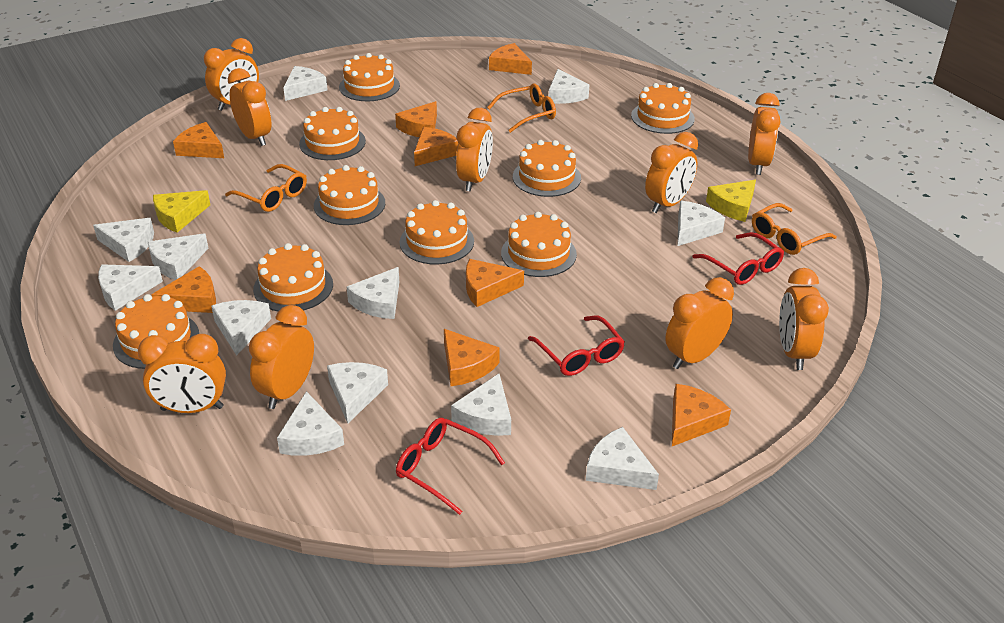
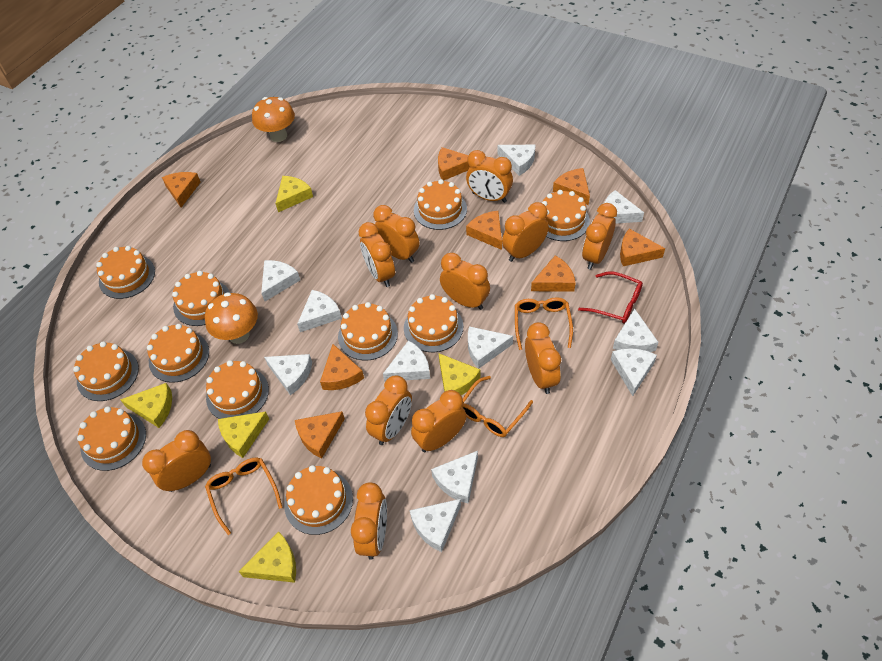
orange cake: [113,294,199,369] [253,243,333,311] [299,107,366,160] [314,165,385,225] [339,53,400,101] [399,200,474,265] [501,212,577,277] [513,140,581,197] [631,83,695,134] = 9 -> [73,341,139,401] [77,406,146,471] [96,246,155,299] [147,324,209,383] [172,271,230,326] [206,360,269,419] [284,465,353,535] [338,302,398,361] [404,294,463,352] [414,179,467,230] [542,190,590,241] = 11
orange clock: [138,334,226,413] [204,38,259,111] [228,68,271,146] [249,305,314,409] [456,108,493,192] [645,132,698,213] [665,277,734,369] [748,93,781,175] [779,268,829,370] = 9 -> [142,430,211,492] [351,482,387,560] [358,222,395,287] [365,376,412,445] [373,205,419,263] [411,390,467,452] [440,253,490,310] [466,150,513,203] [502,202,549,262] [525,322,561,394] [582,203,617,269] = 11
orange mushroom: none = 0 -> [205,292,258,344] [252,97,295,142] = 2
red glasses: [396,418,505,515] [528,316,625,376] [692,232,784,285] = 3 -> [578,271,643,323] = 1
white cheese: [93,218,154,262] [98,264,163,311] [148,233,209,280] [211,300,271,356] [277,391,344,456] [283,66,328,101] [327,362,388,423] [347,267,399,319] [451,374,511,436] [549,69,589,104] [586,427,659,490] [678,201,725,246] = 12 -> [261,260,300,301] [264,354,312,395] [297,290,342,332] [383,340,430,382] [409,499,461,552] [431,451,478,503] [468,326,513,369] [497,145,536,176] [604,190,644,223] [611,348,657,396] [613,308,658,352] = 11
yellow cheese: [153,190,210,233] [706,180,756,222] = 2 -> [120,383,172,428] [218,411,269,458] [239,532,296,583] [275,176,313,212] [439,353,481,395] = 5

